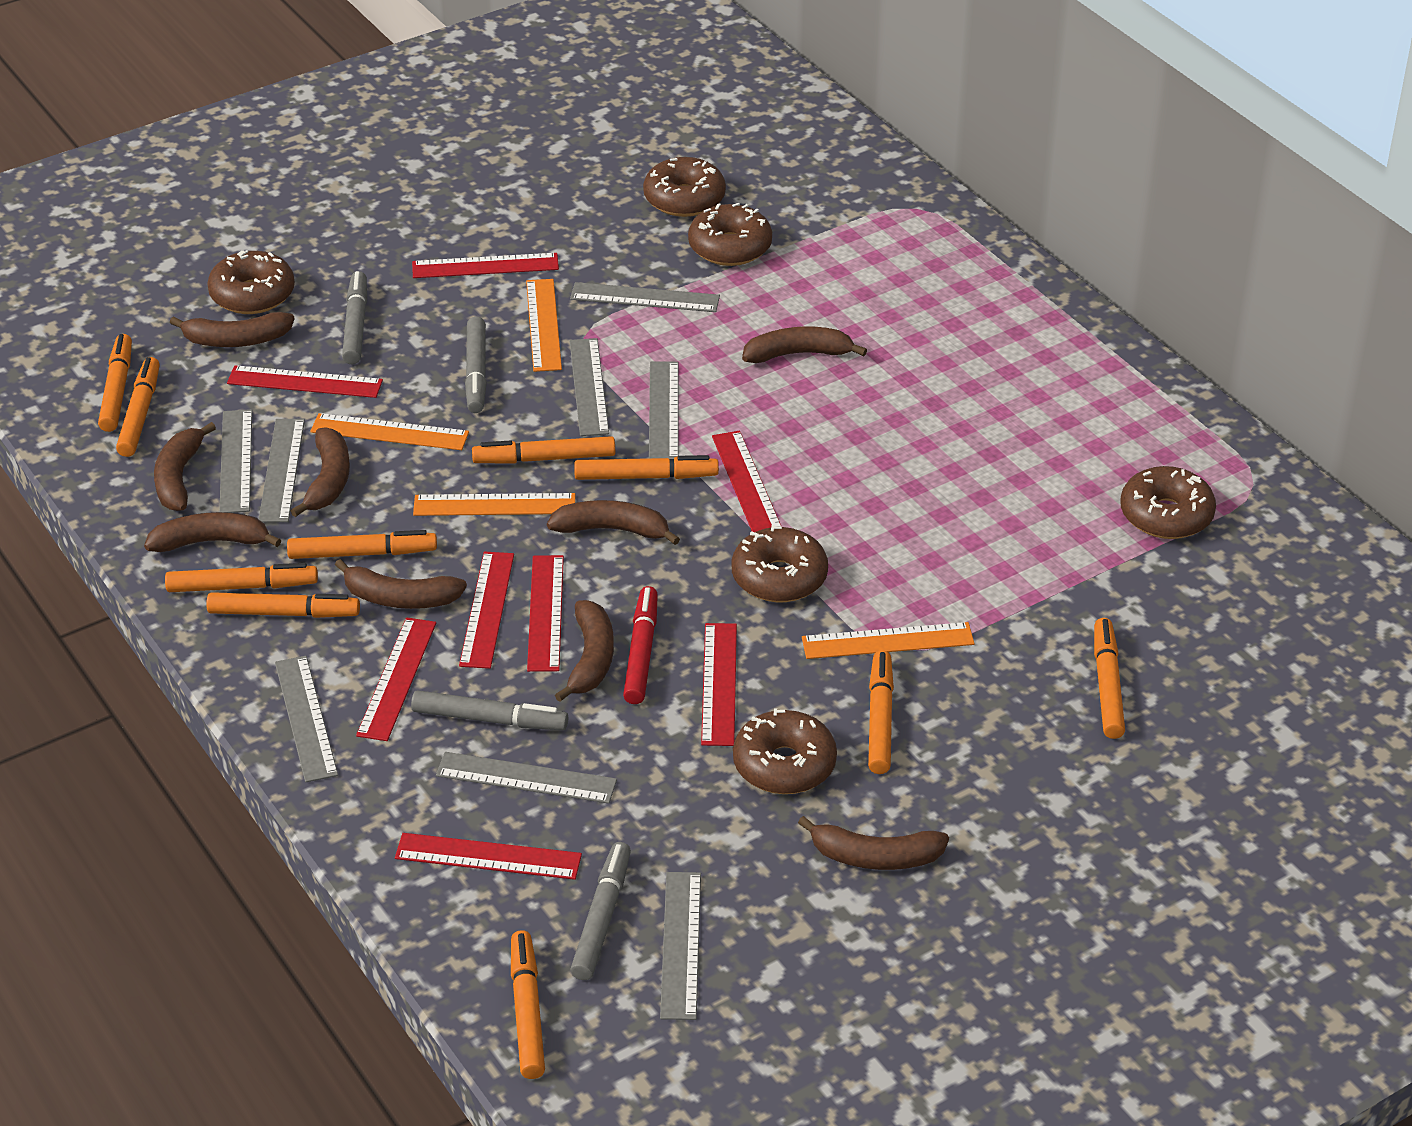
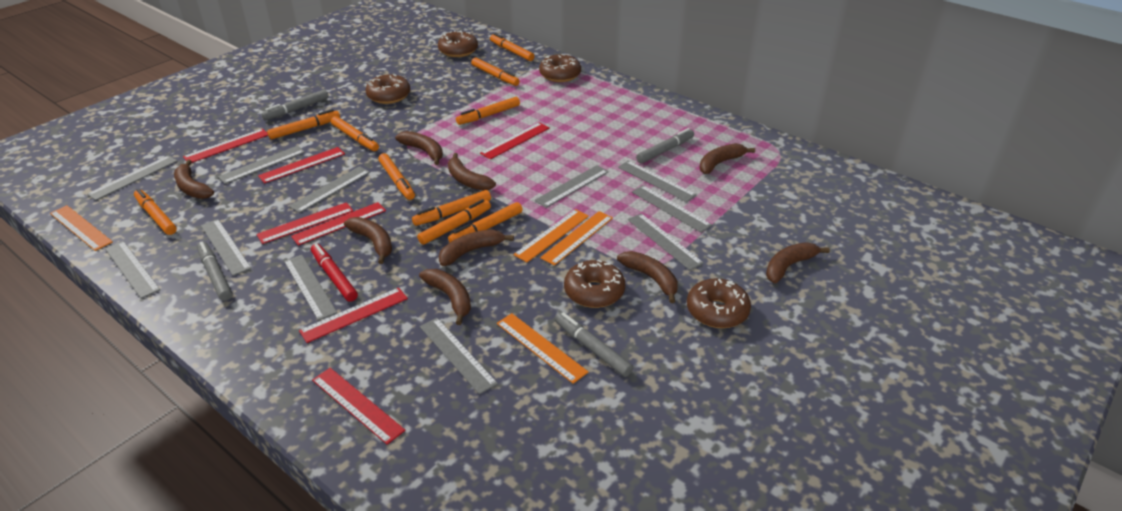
brown donut: [207,250,295,314] [643,157,726,217] [688,203,772,266] [732,525,828,602] [733,708,837,794] [1120,466,1216,539] = 6 -> [366,74,410,104] [438,30,478,57] [539,54,581,82] [564,260,625,308] [687,278,751,328] = 5
grey ruler: [219,409,252,513] [259,419,305,522] [275,656,338,782] [436,752,617,804] [570,282,720,312] [570,338,609,436] [649,361,679,459] [660,872,701,1020] = 8 -> [87,155,177,200] [105,241,160,299] [201,219,252,276] [218,146,305,184] [284,255,337,321] [289,166,370,213] [420,318,498,394] [535,165,609,208] [618,160,697,202] [628,213,704,270] [632,185,712,233] = 11
red ruler: [227,365,383,398] [356,617,436,741] [395,833,582,880] [412,253,559,278] [459,552,514,669] [527,555,564,672] [701,623,737,746] [712,431,781,532] = 8 -> [183,129,268,163] [256,202,353,244] [258,147,345,183] [291,202,386,246] [299,288,408,343] [312,368,405,445] [480,122,550,160] = 7

